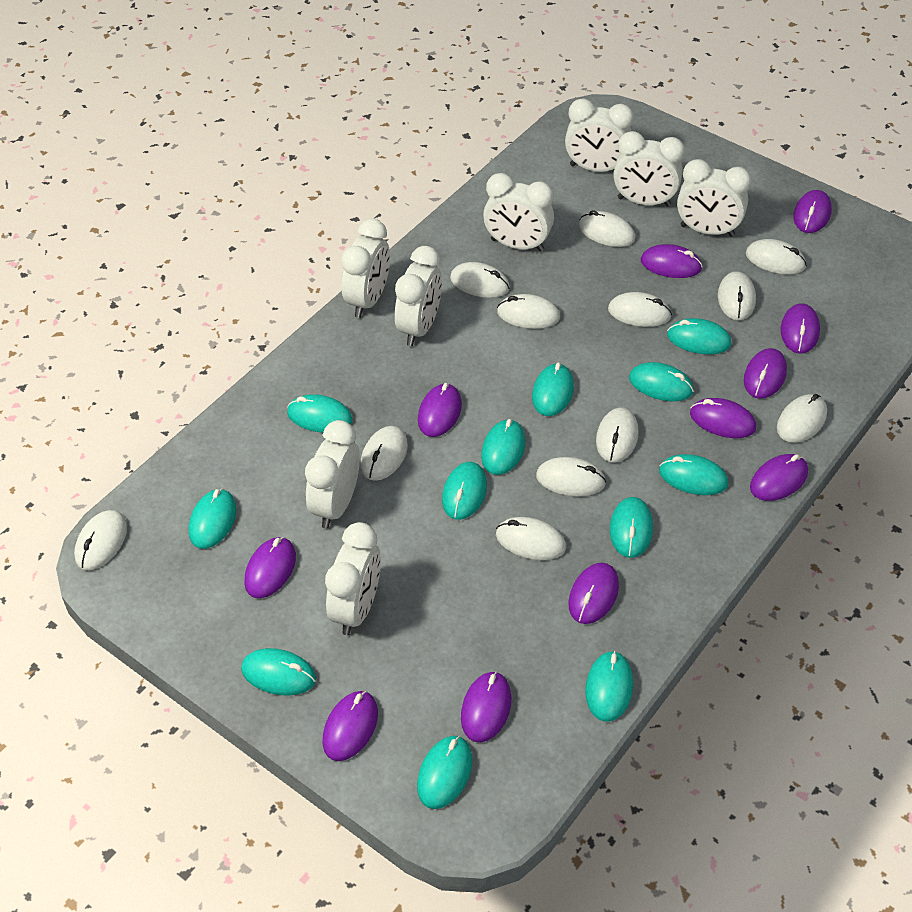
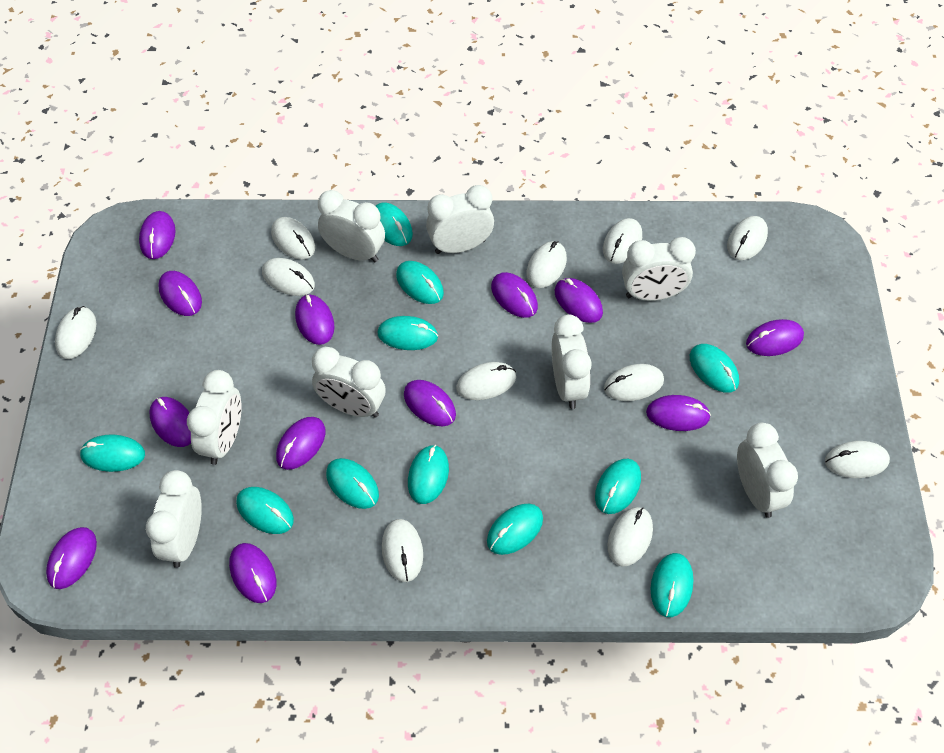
purple mouse: [244,537,296,598] [322,691,378,761] [418,383,462,437] [461,671,511,742] [568,563,619,624] [641,244,703,278] [690,398,756,438] [744,348,787,399] [750,454,808,501] [781,303,820,353] [793,190,832,233] = 11 -> [46,527,97,589] [139,211,176,259] [149,397,191,447] [158,271,202,316] [229,543,276,603] [276,417,326,470] [295,294,335,345] [404,380,456,426] [491,272,538,318] [555,278,603,323] [646,395,711,431] [746,319,804,356] = 12
turquoise mouse: [189,489,237,549] [241,648,316,696] [287,394,353,433] [417,736,472,809] [442,462,487,520] [481,419,525,475] [532,363,574,416] [585,651,633,722] [610,497,653,558] [629,362,694,401] [659,454,728,495] [667,318,731,354] = 12 -> [79,435,145,472] [236,487,294,534] [326,458,379,509] [376,203,413,246] [377,316,438,350] [396,261,444,304] [408,445,449,504] [487,504,543,555] [595,459,641,514] [651,553,693,617] [690,344,739,393] = 11
white mouse: [74,510,127,570] [361,426,408,481] [450,262,510,298] [496,517,566,560] [497,294,560,329] [536,457,606,497] [579,210,635,247] [596,408,639,463] [608,292,672,327] [718,271,756,320] [746,239,807,274] [777,394,827,443] = 12 -> [55,306,96,359] [262,258,315,296] [271,217,315,260] [382,519,423,582] [456,362,516,400] [527,241,567,288] [603,218,642,264] [604,364,664,401] [608,507,653,567] [727,216,768,260] [825,441,890,478] = 11

